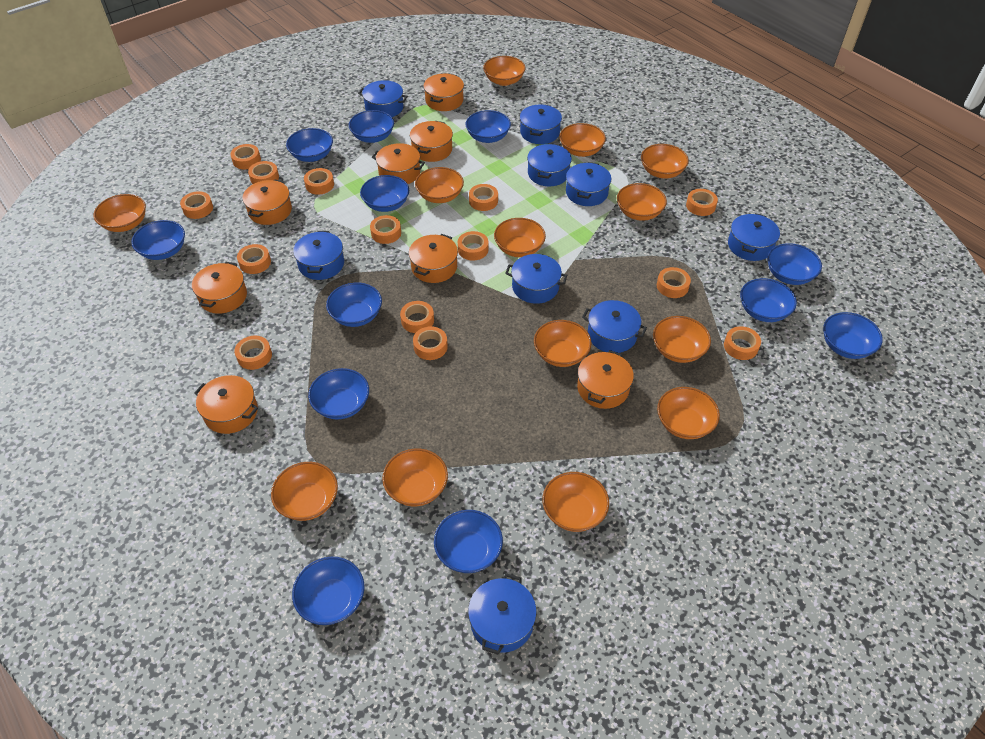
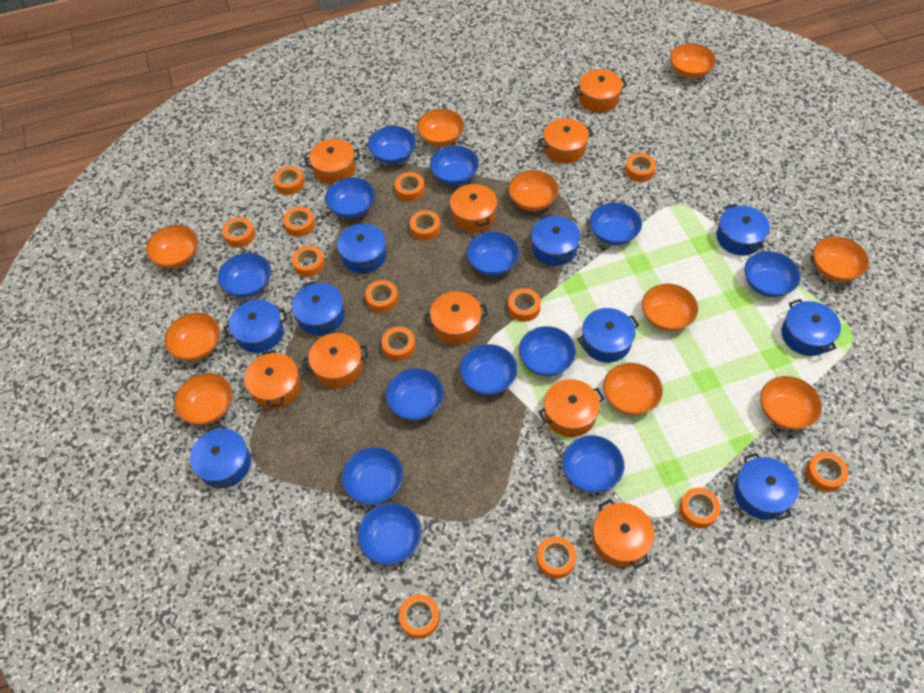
blue bowl: [131,220,185,260] [286,128,333,162] [292,557,365,625] [308,368,369,419] [326,283,382,327] [349,110,394,143] [360,175,409,212] [434,510,503,573] [466,110,511,143] [740,278,797,322] [767,243,822,285] [823,312,883,359] = 12 -> [218,253,271,298] [325,177,375,218] [342,447,403,505] [357,503,421,565] [368,126,416,164] [386,368,444,421] [430,146,479,185] [460,344,517,395] [466,232,519,276] [519,326,576,376] [562,435,625,493] [590,202,642,245] [744,251,801,297] = 13
orange bowl: [94,194,146,232] [271,462,338,521] [382,449,448,506] [415,167,464,203] [483,56,526,86] [494,218,546,257] [534,320,592,367] [542,472,609,532] [559,123,606,157] [617,183,667,221] [641,144,689,178] [653,316,711,363] [657,387,720,439] = 13 -> [146,225,198,268] [164,313,220,361] [174,373,233,425] [417,109,464,147] [508,170,559,211] [603,363,663,415] [642,284,698,331] [670,43,716,78] [760,376,822,430] [813,236,869,282] = 10
orange pot: [192,262,247,314] [194,375,258,434] [243,179,292,225] [372,143,425,184] [409,234,458,283] [410,121,453,162] [423,74,464,111] [577,350,634,409] = 8 -> [245,350,301,409] [303,333,368,388] [305,139,360,184] [424,291,488,345] [450,183,497,232] [538,118,593,164] [538,379,604,437] [574,69,627,112] [592,499,654,569] = 9

